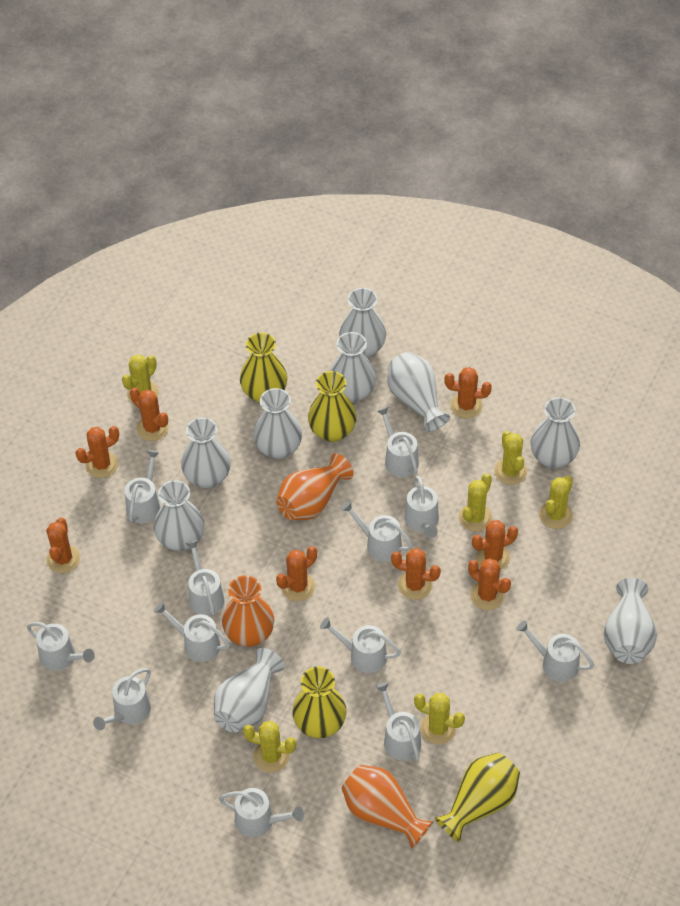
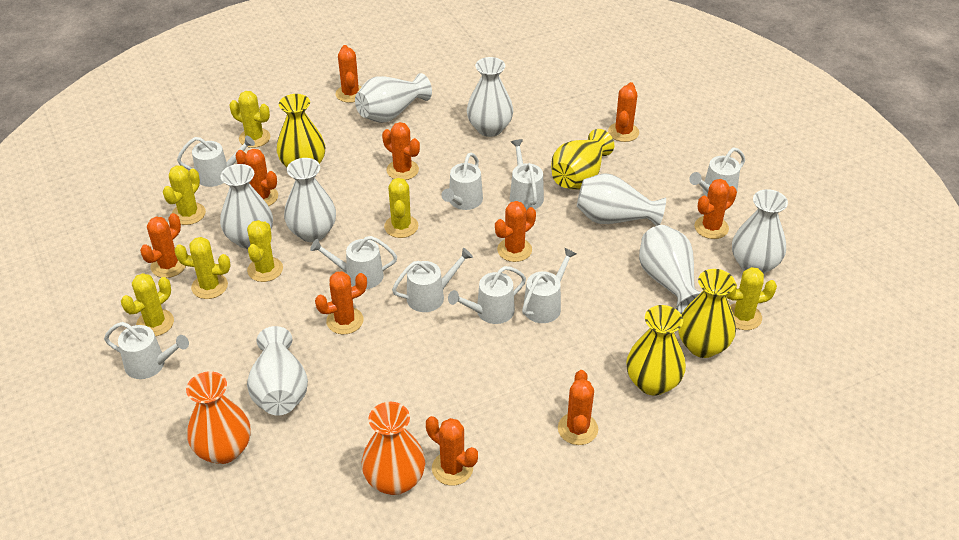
orange cactus: [46,518,80,573] [75,426,119,478] [130,387,169,441] [276,546,317,601] [391,548,441,600] [444,367,492,418] [468,558,511,610] [472,520,518,570] = 8 -> [140,213,186,278] [236,149,278,206] [315,271,367,334] [336,45,362,103] [382,122,420,180] [426,416,478,485] [495,201,536,262] [558,370,598,445] [608,82,639,142] [694,179,737,239] = 10
orange vase: [222,575,274,647] [276,453,353,520] [341,765,433,849] = 3 -> [186,371,251,464] [362,402,425,495] = 2
white vase: [154,480,205,551] [181,417,231,488] [214,648,285,733] [253,388,302,459] [330,332,376,403] [339,288,386,358] [387,352,450,432] [531,397,580,468] [604,578,657,664] = 9 -> [220,164,273,249] [247,326,308,415] [284,158,336,242] [355,73,432,123] [467,57,513,137] [577,173,666,226] [639,225,701,314] [732,189,788,274] = 8
white watering can: [27,622,95,671] [93,668,151,730] [125,450,160,523] [154,602,230,662] [186,540,225,616] [219,788,304,837] [320,617,401,673] [341,501,413,561] [376,682,421,761] [377,407,419,477] [404,476,439,538] [516,620,594,682] = 12 -> [104,322,189,379] [177,135,255,187] [310,236,397,289] [392,248,473,312] [442,153,483,210] [448,266,526,324] [510,139,544,210] [522,248,577,323] [689,148,745,196] = 9
yellow cactus: [122,355,159,404] [243,721,296,773] [414,693,465,745] [459,473,492,531] [494,431,527,485] [539,476,573,529] = 6 -> [121,273,174,336] [163,165,206,225] [174,237,231,299] [230,91,270,148] [247,220,283,282] [384,178,418,238] [726,267,777,330] = 7

